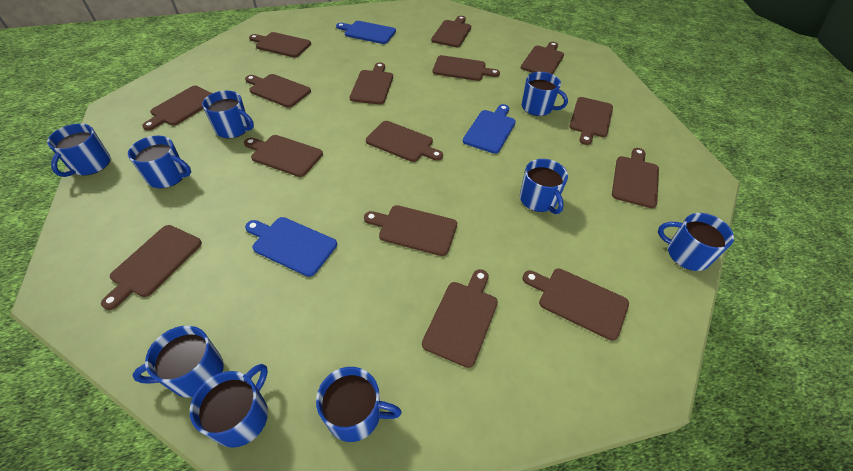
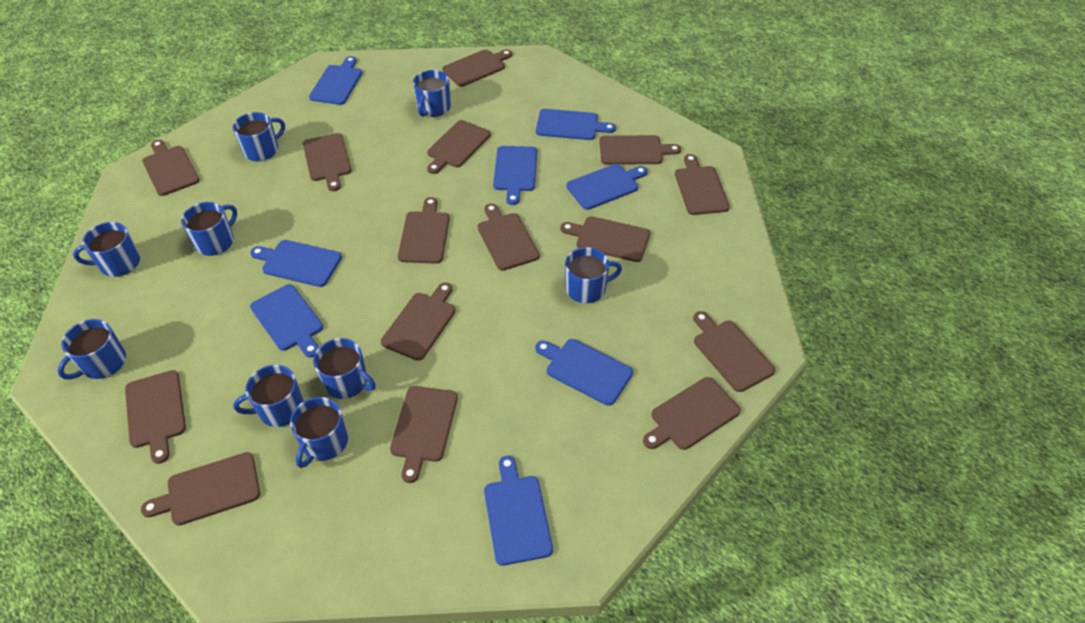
blue cutting board: [245,217,337,277] [336,21,396,44] [463,104,516,154] = 3 -> [250,240,342,287] [250,284,323,358] [309,56,362,105] [484,456,553,566] [493,146,537,205] [535,339,633,406] [536,109,616,140] [566,164,648,210] = 8

